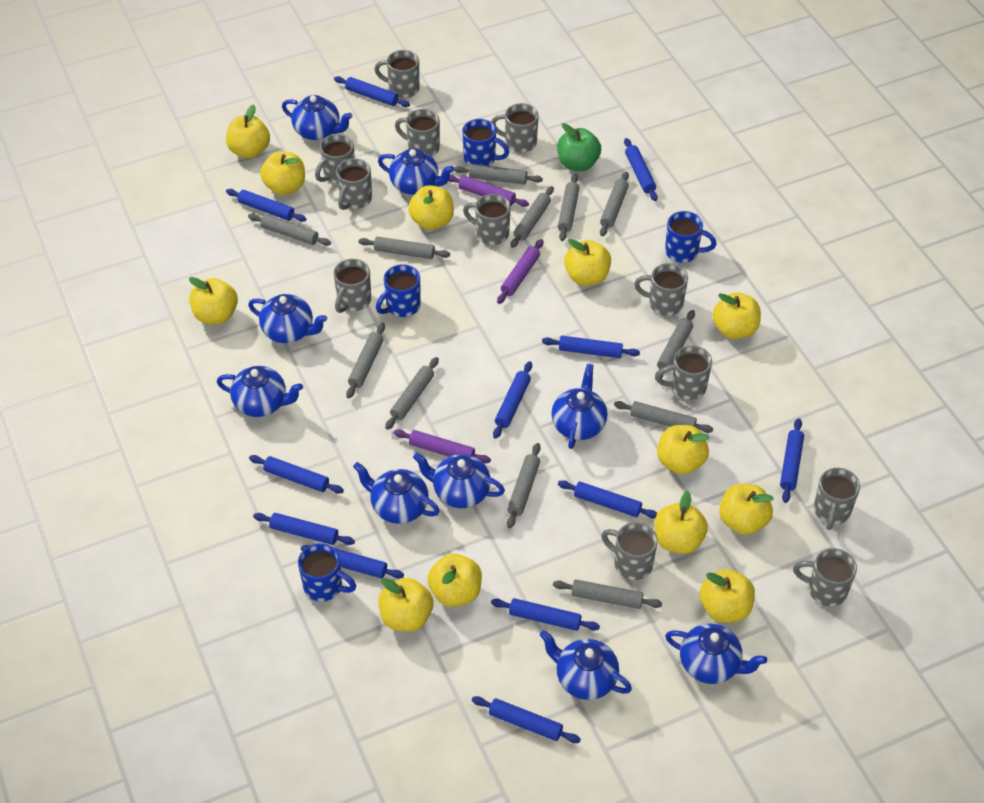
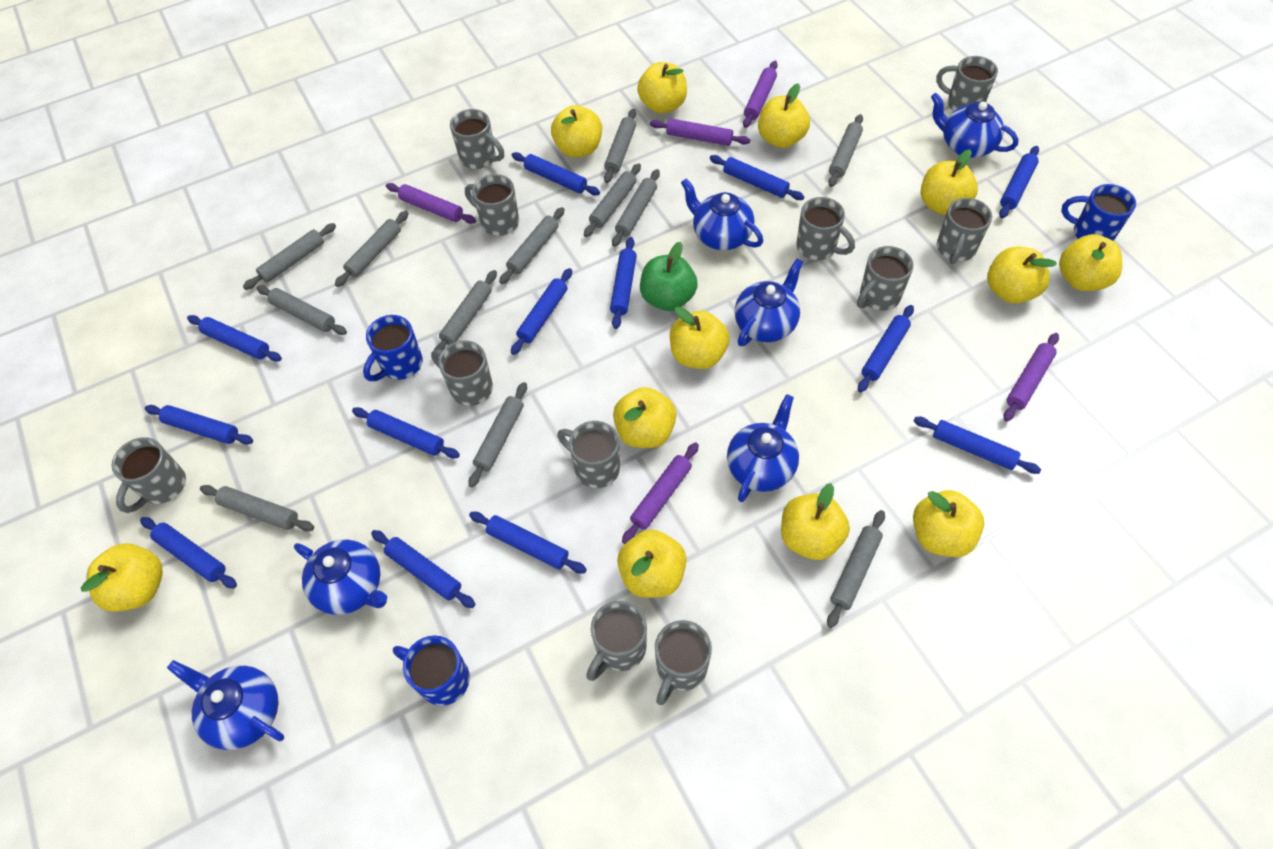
blue mug: [298,543,356,602] [376,264,421,317] [462,119,509,166] [665,211,717,263] = 4 -> [363,315,423,381] [393,635,470,706] [1061,184,1136,241] = 3
blue rolling pin: [226,189,306,222] [249,455,344,494] [253,513,355,545] [301,545,404,579] [334,76,410,107] [472,696,581,743] [491,598,600,631] [493,361,532,439] [542,336,640,358] [558,480,657,519] [624,138,658,201] [780,418,804,503] = 12 -> [140,517,237,589] [145,405,253,444] [187,315,282,362] [352,407,460,458] [371,530,475,608] [469,512,587,574] [511,268,572,355] [512,152,600,195] [610,237,637,329] [710,155,804,200] [858,305,914,392] [914,417,1041,474] [999,146,1039,218] = 13
blue teapot: [217,366,303,417] [248,294,327,343] [282,95,353,140] [353,462,440,524] [378,149,454,195] [413,453,505,508] [540,630,632,700] [551,364,608,449] [665,624,767,684] = 9 -> [167,660,284,750] [294,539,387,615] [681,179,763,250] [727,394,799,502] [735,258,803,346] [931,93,1019,158] = 6
grey mug: [315,134,355,184] [333,259,371,313] [336,158,372,210] [374,50,420,98] [395,109,440,157] [463,194,511,245] [491,103,539,153] [601,522,658,580] [634,263,688,316] [656,345,712,400] [793,548,857,606] [814,468,860,530] = 12 -> [112,437,186,513] [431,340,493,406] [450,109,504,169] [465,174,519,236] [557,421,620,488] [586,601,647,681] [655,620,712,705] [797,197,855,260] [857,246,914,310] [936,56,998,111] [937,198,992,264] = 11
purple rolling pin: [393,430,491,463] [448,175,529,207] [497,239,543,304] = 3 -> [386,183,476,224] [622,442,699,544] [650,119,750,146] [743,61,778,128] [1003,333,1059,421] = 5

